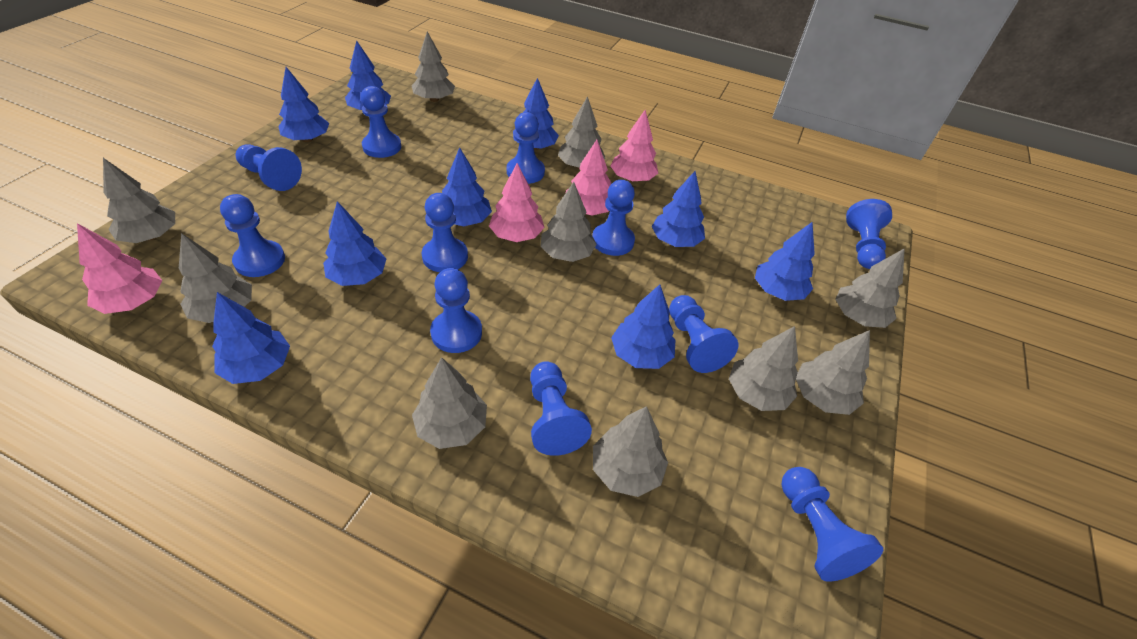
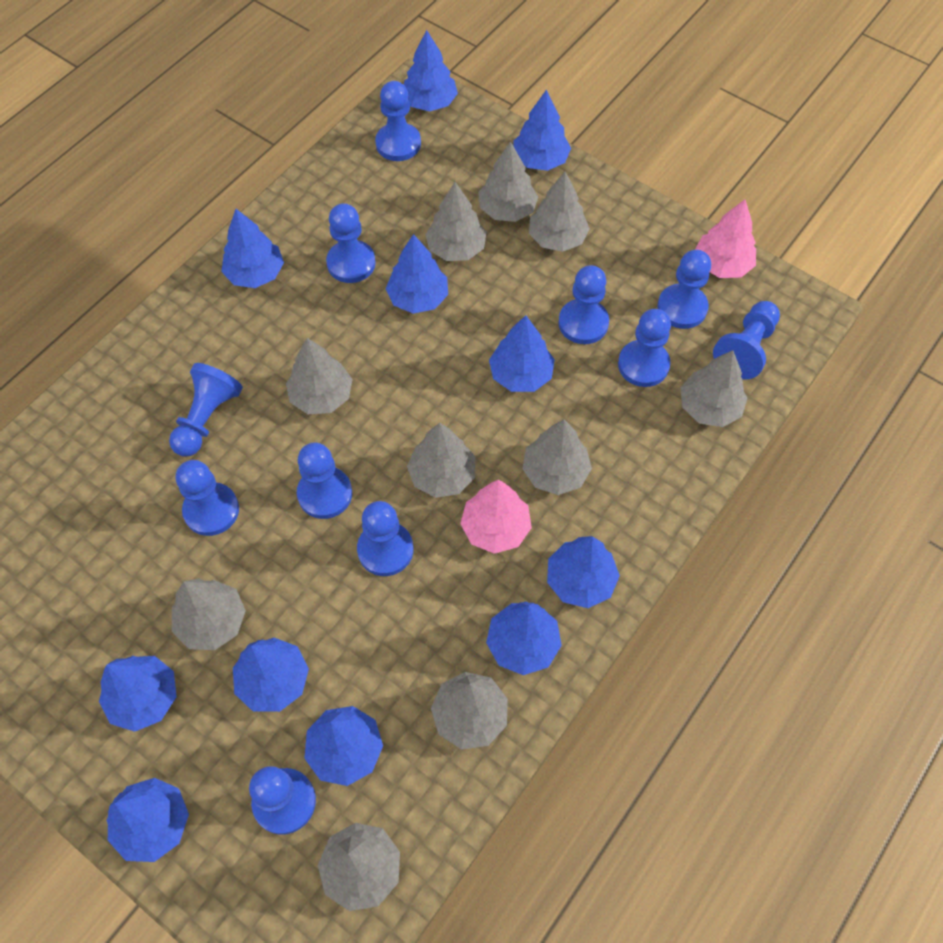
blue tree: [212,292,290,384] [278,67,329,142] [323,201,386,286] [345,40,391,110] [442,147,492,227] [513,78,559,150] [611,284,675,369] [652,171,705,247] [755,222,815,301] = 9 -> [99,656,177,732] [106,778,189,862] [221,209,284,288] [233,638,309,712] [304,706,383,786] [386,234,448,314] [404,30,458,112] [486,602,562,675] [489,315,555,392] [513,89,571,171] [547,536,620,608] = 11
pink tree: [77,223,163,314] [489,163,545,242] [566,140,611,215] [610,110,658,182] = 4 -> [460,480,532,554] [695,199,756,278] = 2

